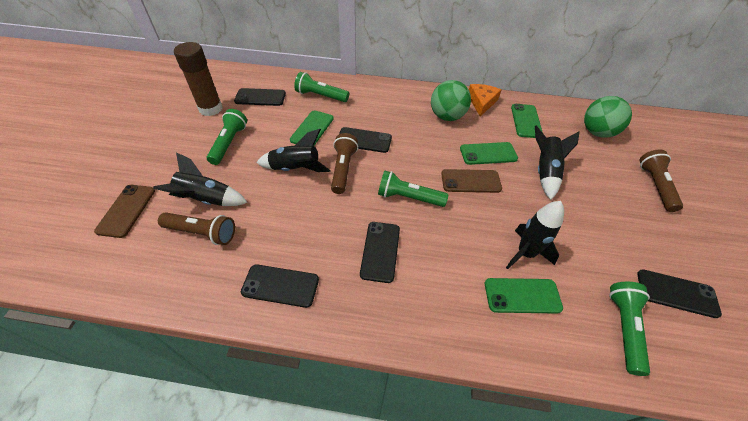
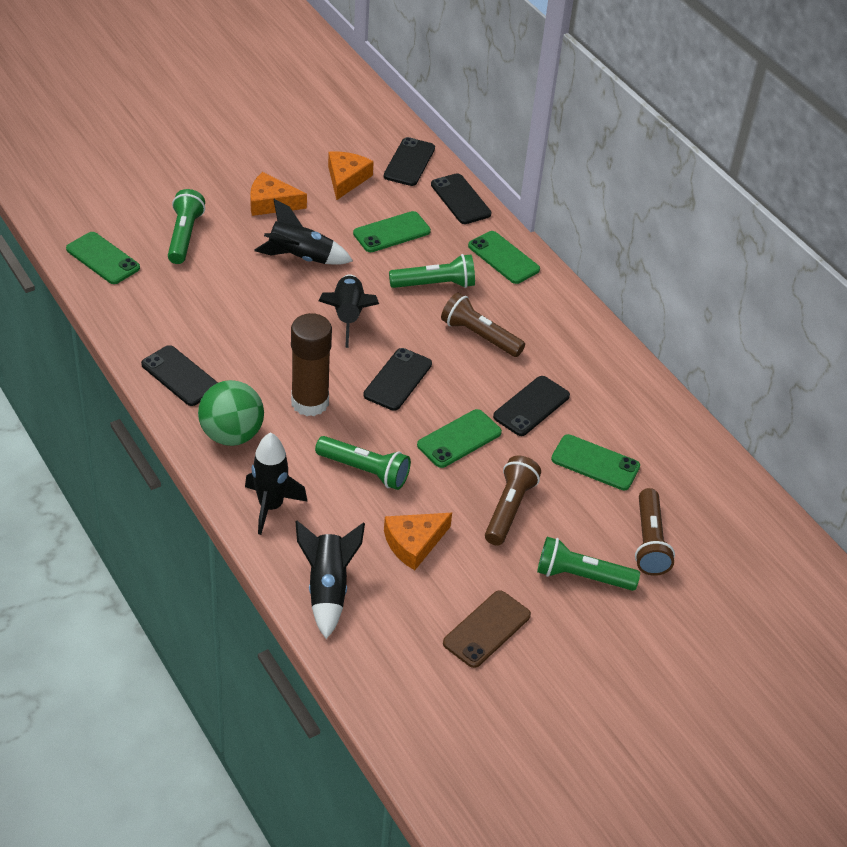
brown phone: [94,185,155,238] [441,169,502,193] = 2 -> [443,590,531,668] = 1
green ball: [431,80,471,121] [584,96,632,138] = 2 -> [198,380,264,446] = 1
green phone: [290,110,334,146] [460,142,518,165] [485,278,563,314] [511,104,543,138] = 4 -> [66,232,140,284] [353,211,431,252] [417,409,502,468] [468,231,540,284] [551,434,640,490] = 5
orange cheese: [469,84,501,116] = 1 -> [250,172,307,216] [328,152,374,200] [384,513,452,570] = 3

